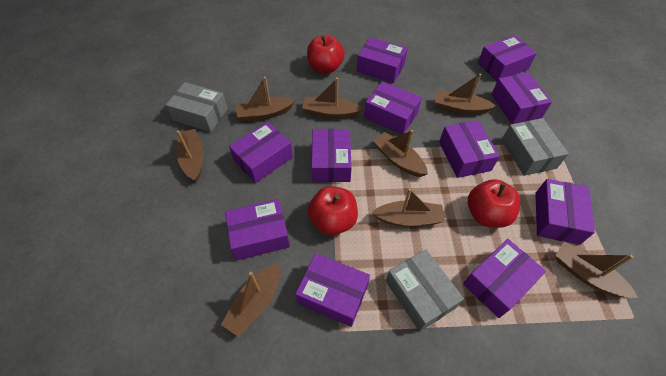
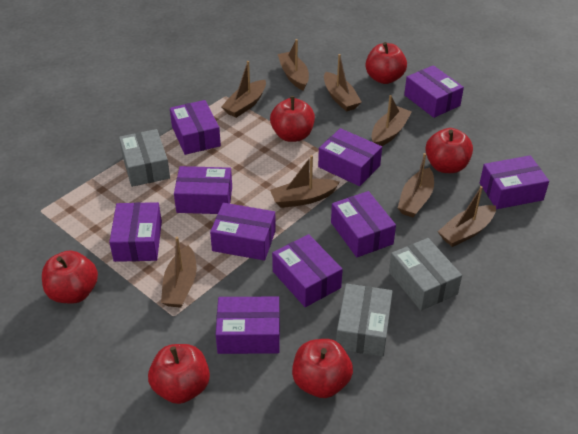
purple box: [225,199,290,260] [229,122,293,183] [295,253,370,327] [311,129,352,182] [357,37,408,83] [364,81,422,134] [439,120,500,178] [463,239,546,318] [478,35,537,81] [491,72,552,124] [535,179,595,245] = 11 -> [109,202,162,262] [170,100,221,155] [174,166,232,214] [210,203,276,260] [216,297,280,354] [272,234,343,307] [318,128,382,186] [331,191,396,257] [404,65,464,118] [480,155,549,209] = 10
red apple: [307,35,345,74] [307,186,358,235] [468,179,520,228] = 3 -> [42,250,98,304] [148,344,210,404] [270,96,315,142] [292,339,353,398] [366,42,407,84] [425,128,473,173] = 6

